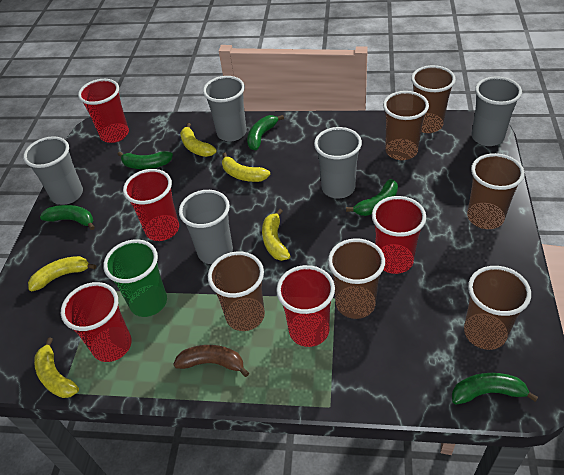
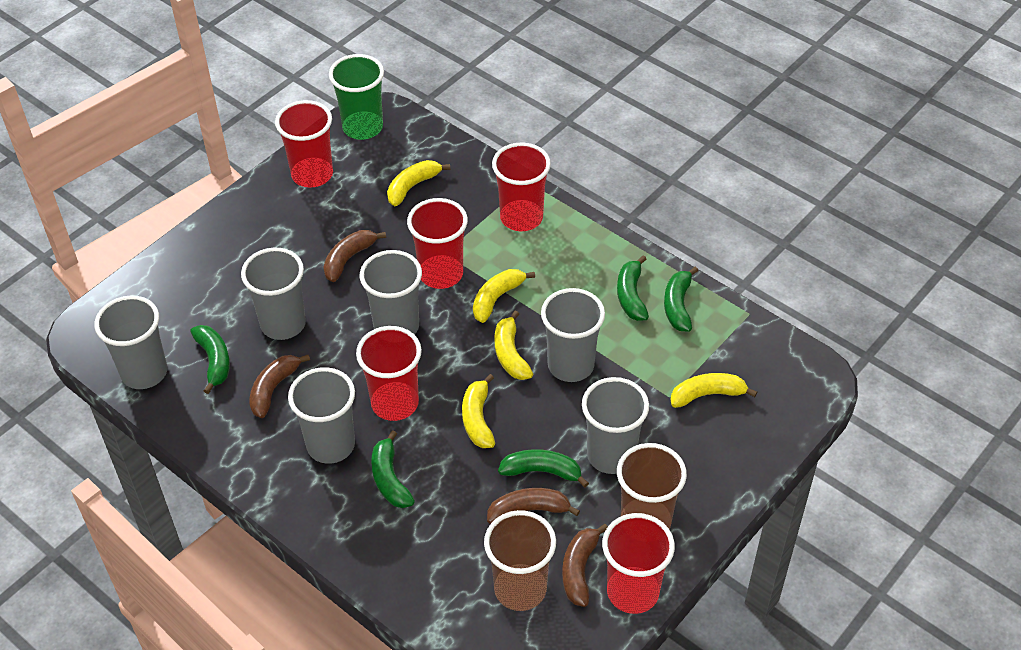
brown banana: [173,345,249,377] = 1 -> [249,355,310,418] [323,230,386,282] [487,488,580,524] [562,524,608,607] = 4
brown cup: [208,252,265,331] [328,238,385,319] [383,91,429,160] [411,65,456,133] [464,266,531,350] [467,153,525,229] = 6 -> [484,510,556,611] [617,443,687,529] = 2
grey cup: [23,136,83,205] [179,190,233,264] [203,76,247,142] [314,127,362,199] [472,76,522,146] = 5 -> [94,295,167,389] [241,248,306,340] [288,367,355,464] [360,250,422,335] [541,288,605,382] [582,377,649,474] = 6

